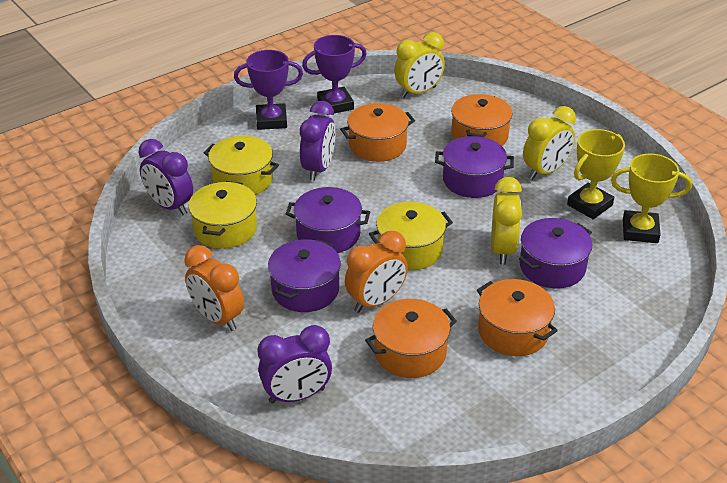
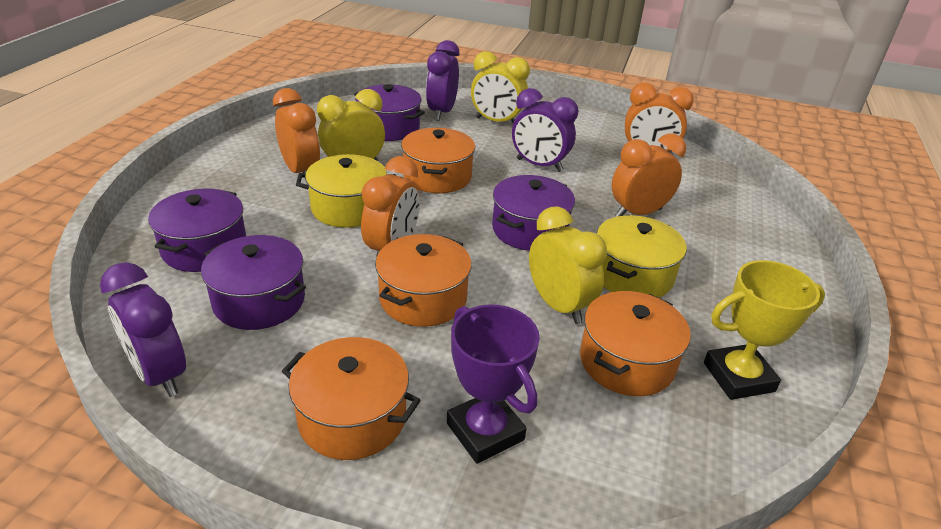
orange clock: [184,245,244,331] [345,231,408,313] = 2 -> [273,88,320,183] [361,156,420,258] [612,134,686,217] [625,82,694,155] = 4
purple trophy: [234,50,303,130] [302,35,367,115] = 2 -> [447,304,540,464] = 1
yellow pot: [189,181,257,249] [204,136,279,195] [369,201,453,270] = 3 -> [296,154,396,228] [596,215,687,298] = 2
yellow trophy: [567,129,625,219] [611,154,692,243] = 2 -> [704,260,825,400] = 1

